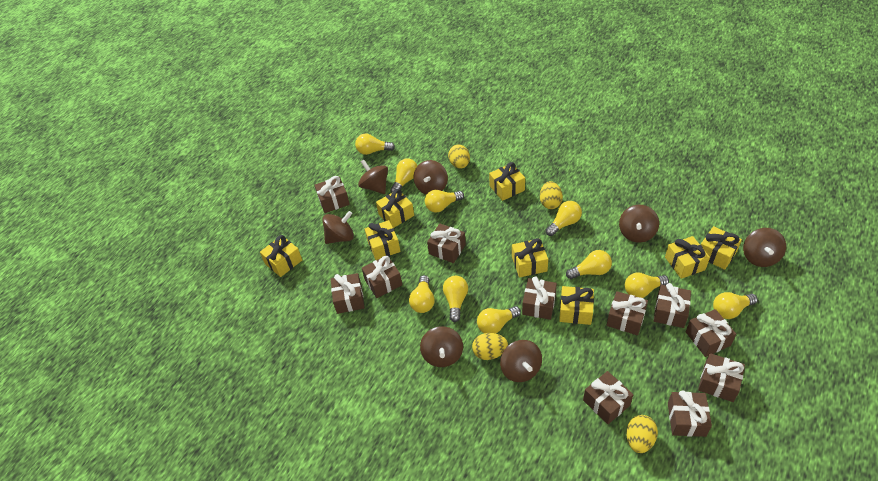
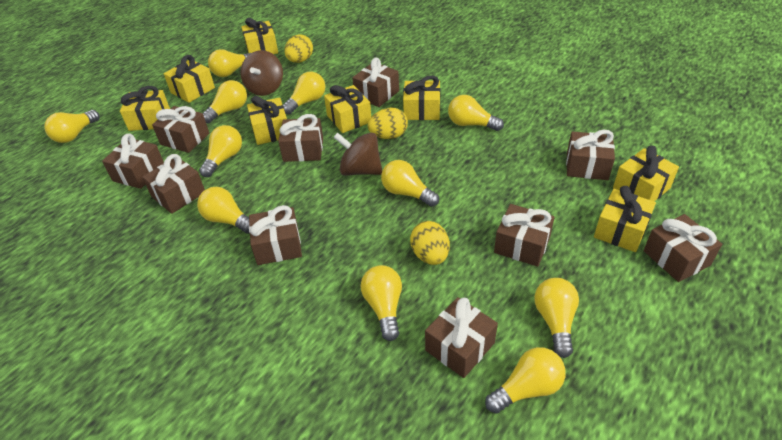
brown gift: [314,176,350,213] [331,273,365,314] [362,255,402,298] [427,224,466,263] [522,276,557,320] [583,371,633,424] [607,291,648,335] [654,283,691,328] [668,390,712,437] [686,309,736,357] [698,353,745,402] = 11 -> [102,134,164,189] [142,154,205,214] [152,106,209,153] [249,205,302,265] [278,114,323,162] [352,57,399,107] [425,297,498,378] [494,204,555,267] [566,130,615,180] [644,214,722,282] = 10
brown spinning top: [322,211,354,244] [358,160,388,194] [414,160,448,195] [420,326,463,367] [500,340,542,382] [619,205,659,243] [743,228,786,267] = 7 -> [240,50,283,96] [333,132,382,176] = 2
yellow egg: [448,144,470,169] [472,333,508,360] [540,181,563,209] [626,415,658,453] = 4 -> [284,34,313,63] [368,108,408,139] [410,221,450,265] = 3
yellow light bulb: [355,134,395,155] [390,158,418,193] [409,275,435,313] [425,190,464,213] [443,276,468,322] [477,306,521,334] [546,201,582,236] [566,250,612,279] [625,272,669,298] [713,292,758,319] = 10 -> [44,110,99,143] [197,187,250,234] [199,125,242,177] [203,80,247,123] [208,49,251,77] [283,72,325,115] [361,265,402,341] [381,160,439,207] [448,95,504,131] [485,347,566,413] [534,278,579,358] = 11

